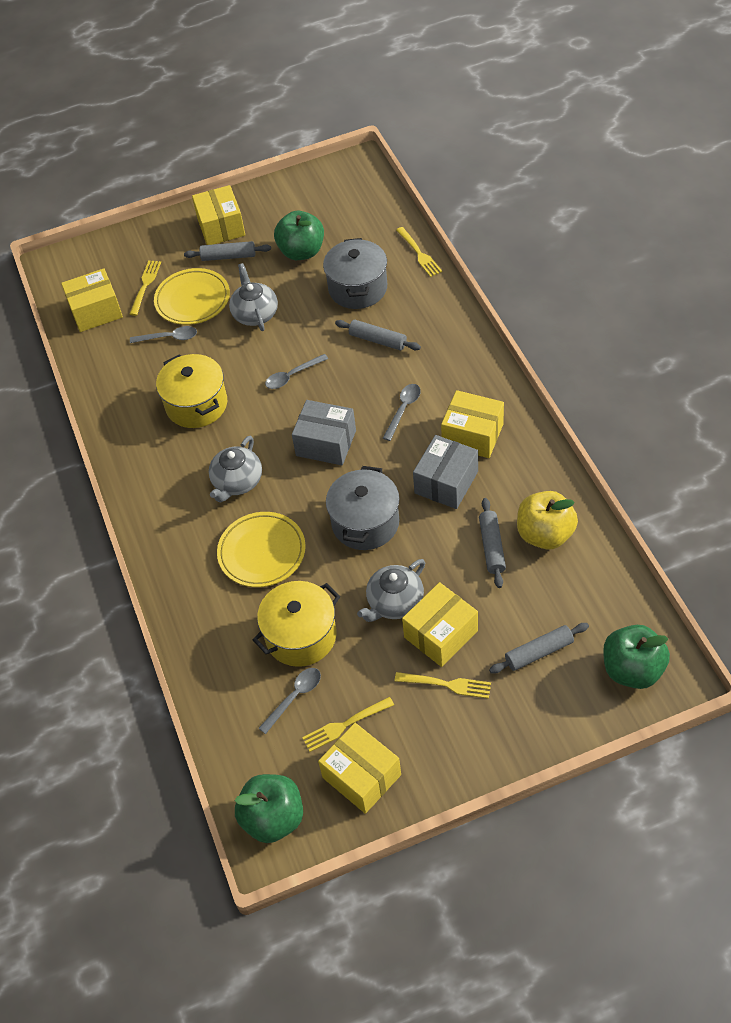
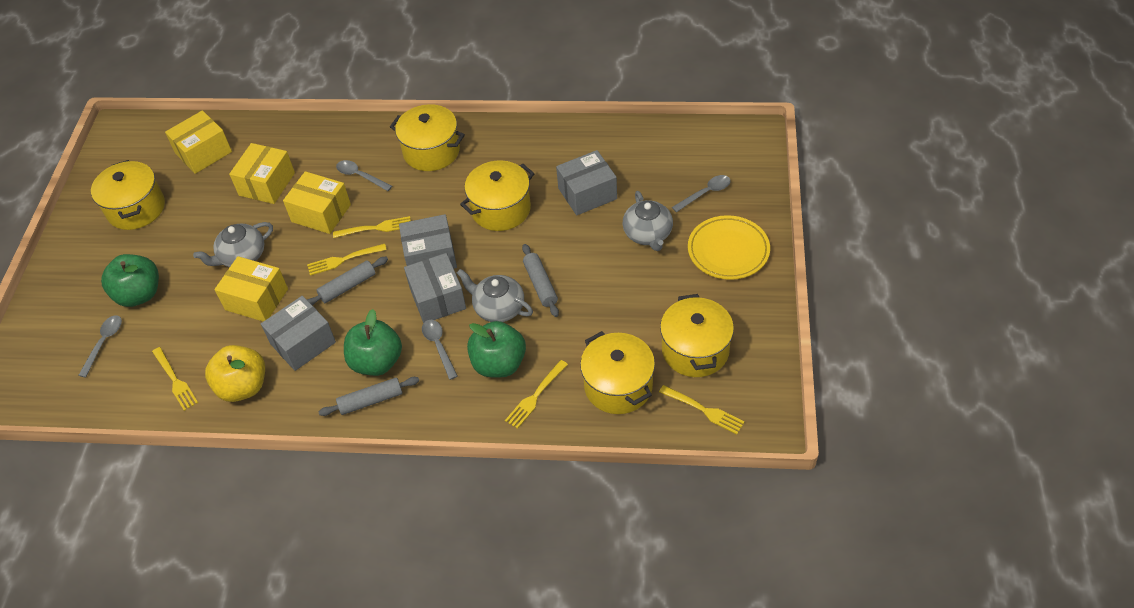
grey box: [292,400,356,465] [413,435,478,509] = 2 -> [261,296,336,371] [399,214,457,268] [404,253,466,323] [556,150,617,215] = 4
grey pot: [323,238,387,309] [326,466,399,550] = 2 -> none = 0
grey rolling pin: [184,241,271,261] [335,320,421,351] [479,498,506,588] [489,623,589,674] = 4 -> [307,257,388,306] [319,377,419,416] [522,244,559,317] = 3
yellow box: [61,268,123,332] [192,185,245,245] [318,723,401,814] [402,582,478,667] [441,390,504,458] = 5 -> [165,110,232,174] [214,256,288,321] [229,143,295,204] [283,171,351,234] = 4
yellow fork: [130,260,161,316] [302,697,394,752] [395,672,491,698] [396,227,442,277] = 4 -> [152,347,198,411] [307,244,387,276] [333,216,411,238] [505,360,568,429] [659,385,744,434] = 5
yellow plate: [154,268,230,325] [217,512,306,587] = 2 -> [688,215,770,280] = 1
yellow pot: [156,354,227,428] [253,581,340,667] = 2 -> [91,160,165,230] [390,104,465,171] [460,160,535,231] [580,331,655,414] [660,294,734,377] = 5

